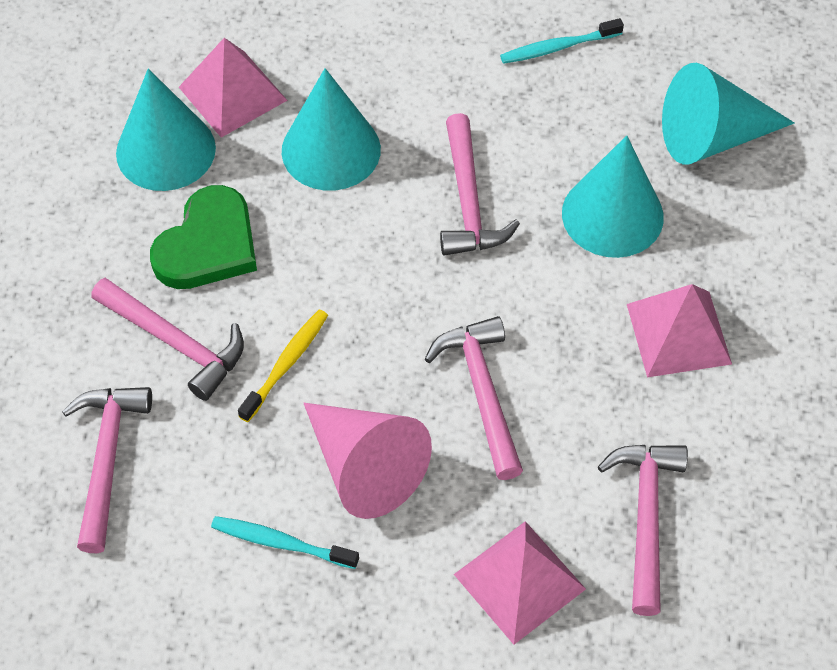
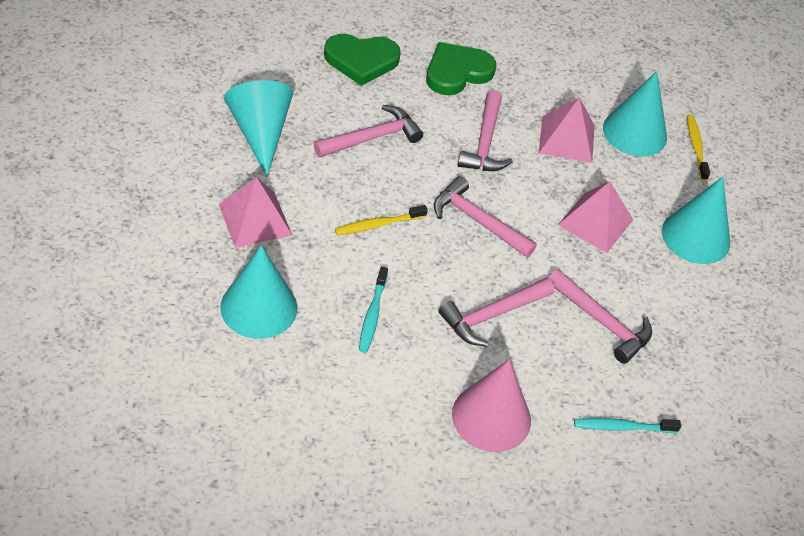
green heart: [150,185,257,289] = 1 -> [324,34,401,86] [426,42,496,95] = 2
yellow toothbrush: [238,310,328,422] = 1 -> [335,205,428,235] [687,115,710,181] = 2

